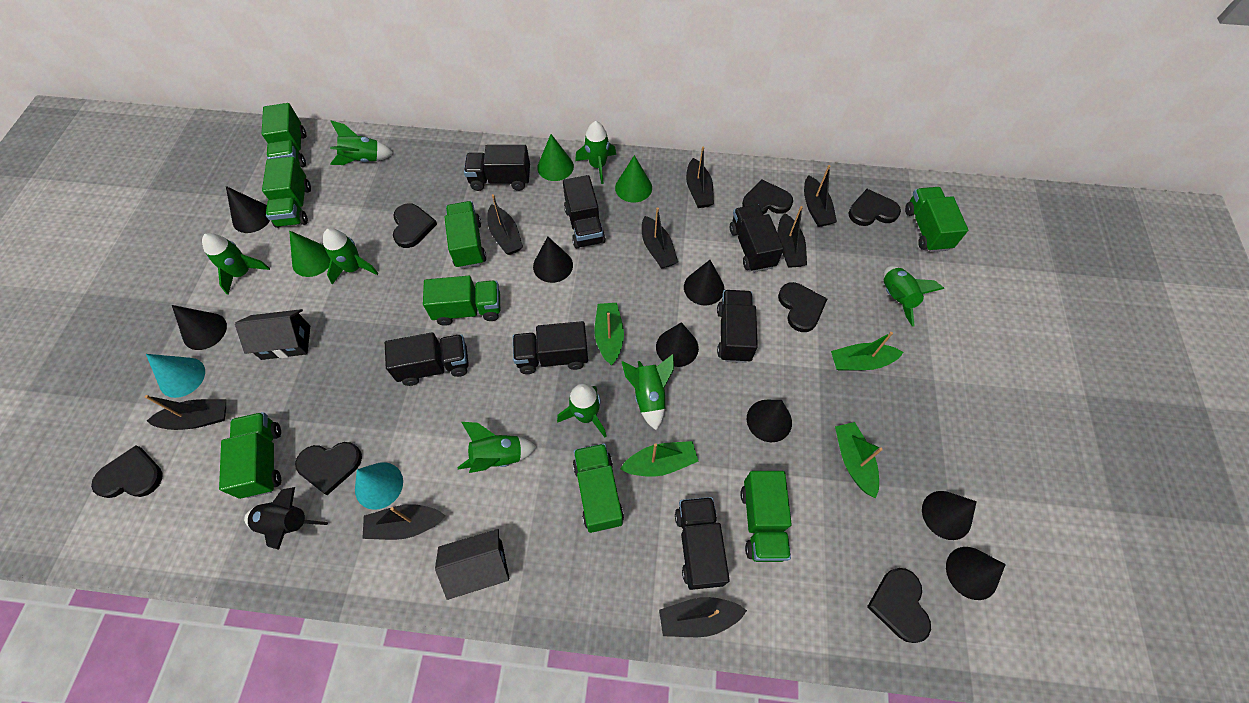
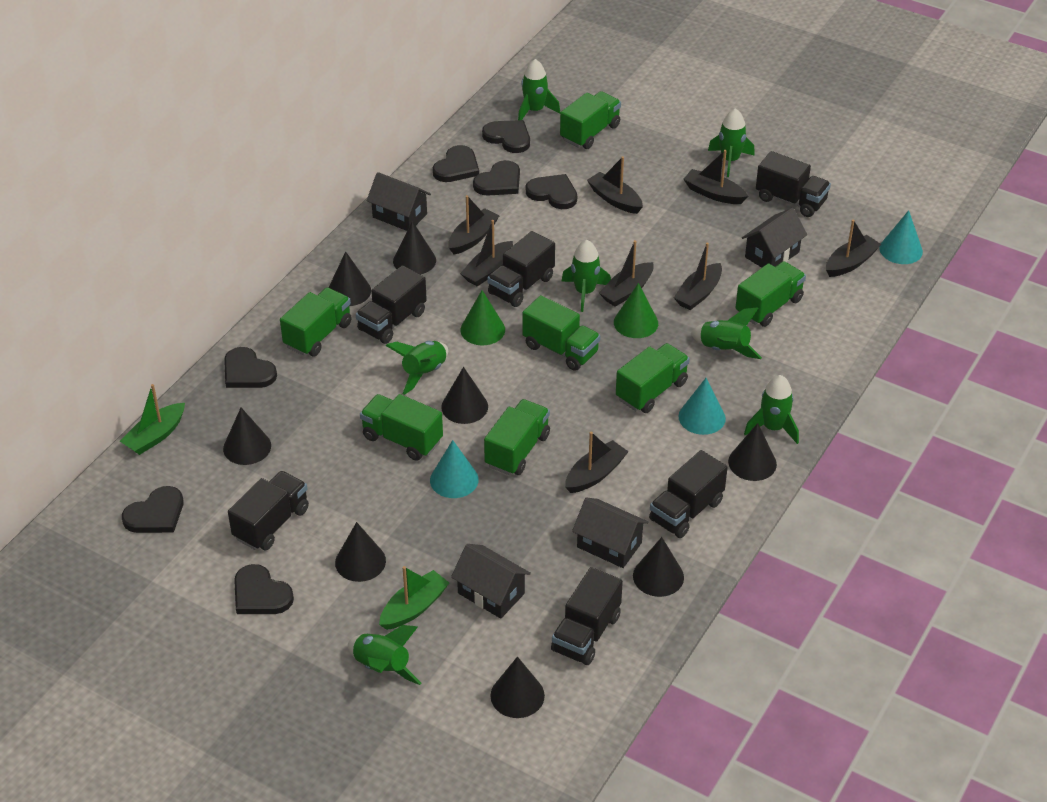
black house: [235,309,310,360] [435,529,509,600] = 2 -> [367,172,431,231] [451,544,531,619] [572,497,649,568] [742,208,807,268] = 4
black rocket: [244,487,328,550] = 1 -> none = 0
black truck: [385,332,469,386] [464,145,530,191] [513,321,588,374] [563,175,606,248] [675,497,730,590] [717,290,758,363] [730,204,784,272] = 7 -> [228,471,309,550] [356,265,427,344] [487,231,555,307] [551,567,623,665] [649,450,728,538] [756,151,831,217] = 6
green boat: [595,303,624,365] [620,441,698,477] [831,332,903,371] [835,422,883,498] = 4 -> [120,384,185,455] [379,566,449,630] = 2
green cone: [289,230,331,277] [537,134,574,181] [615,155,652,203] = 3 -> [460,290,505,345] [614,283,658,338] = 2
green rocket: [202,233,270,295] [323,228,379,285] [330,121,393,165] [457,422,537,473] [557,384,607,437] [575,121,616,184] [622,354,674,430] [883,266,945,327] = 8 -> [348,625,421,685] [386,341,448,395] [518,59,561,120] [561,240,611,312] [691,307,762,359] [708,108,755,177] [744,375,799,444] = 7
green truck: [219,412,281,499] [262,103,306,167] [262,157,311,228] [423,276,500,326] [444,201,486,269] [573,443,624,533] [741,471,792,562] [905,187,968,252] = 8 -> [280,287,352,357] [360,394,443,461] [484,399,550,475] [522,295,600,371] [560,91,621,149] [616,343,690,413] [736,261,806,327] = 7
turquoise cone: [146,354,205,398] [355,462,403,510] = 2 -> [430,440,479,498] [678,378,726,435] [879,210,923,264] = 3

